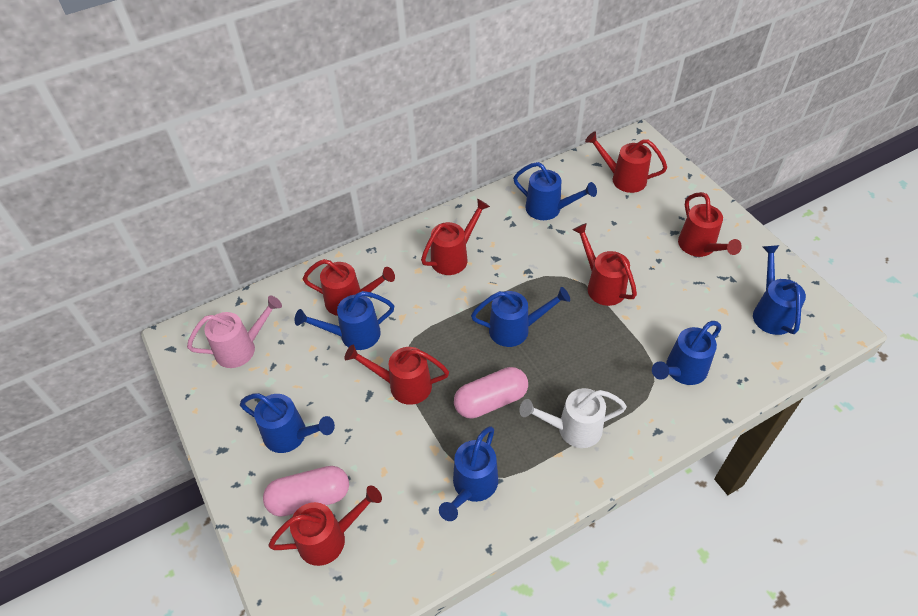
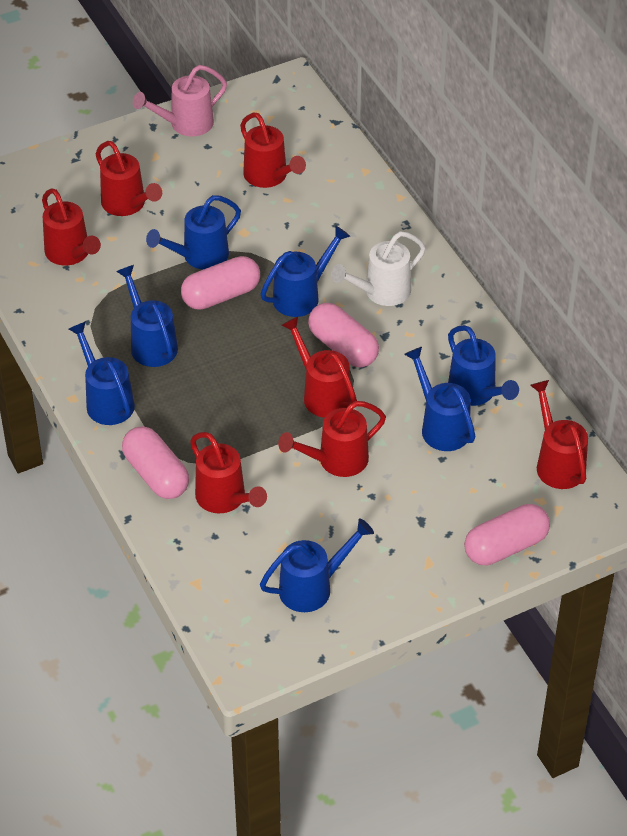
pink capsule: [263,466,349,517] [454,367,528,419] = 2 -> [122,426,189,499] [181,256,260,310] [308,303,379,368] [464,504,550,566] = 4

